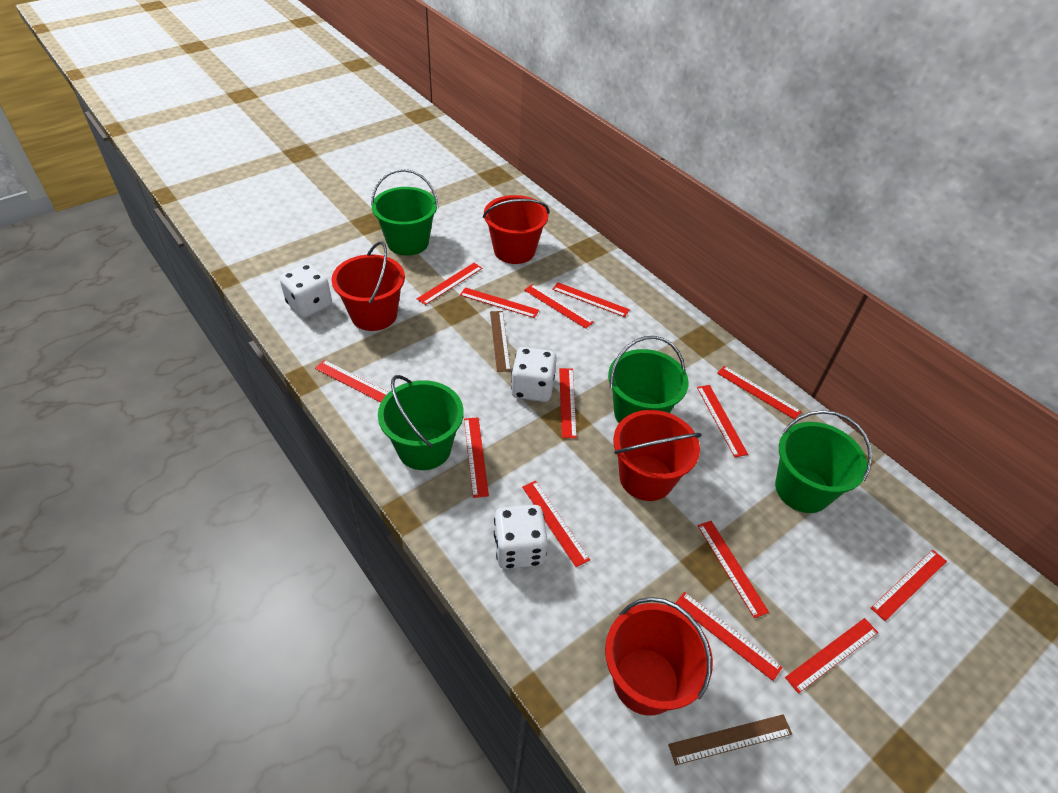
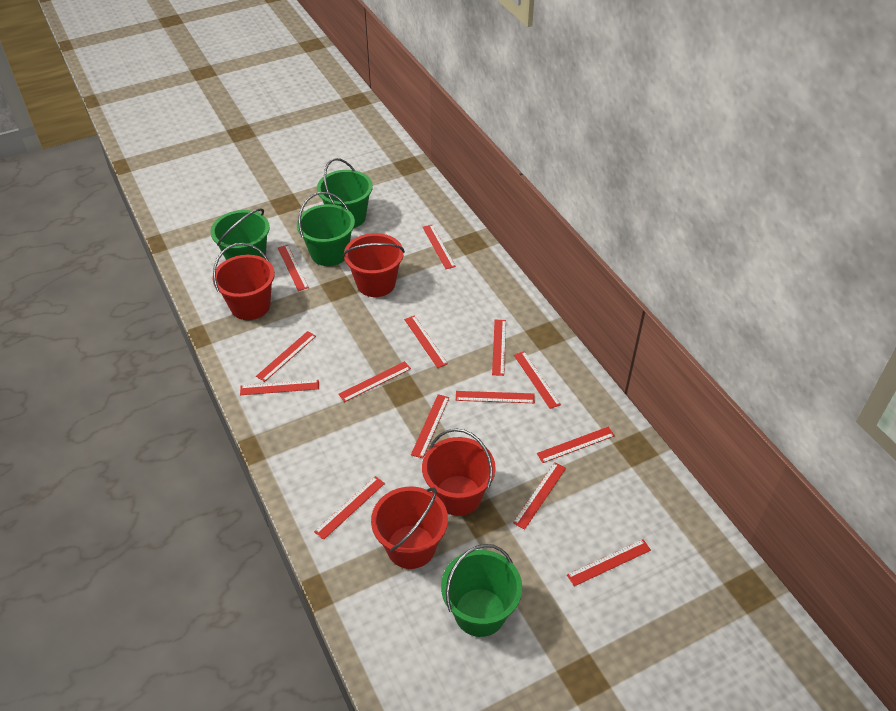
brown ruler: [490,311,511,372] [668,714,792,765] = 2 -> none = 0
white dice: [280,263,332,318] [494,505,548,569] [511,347,557,402] = 3 -> none = 0

